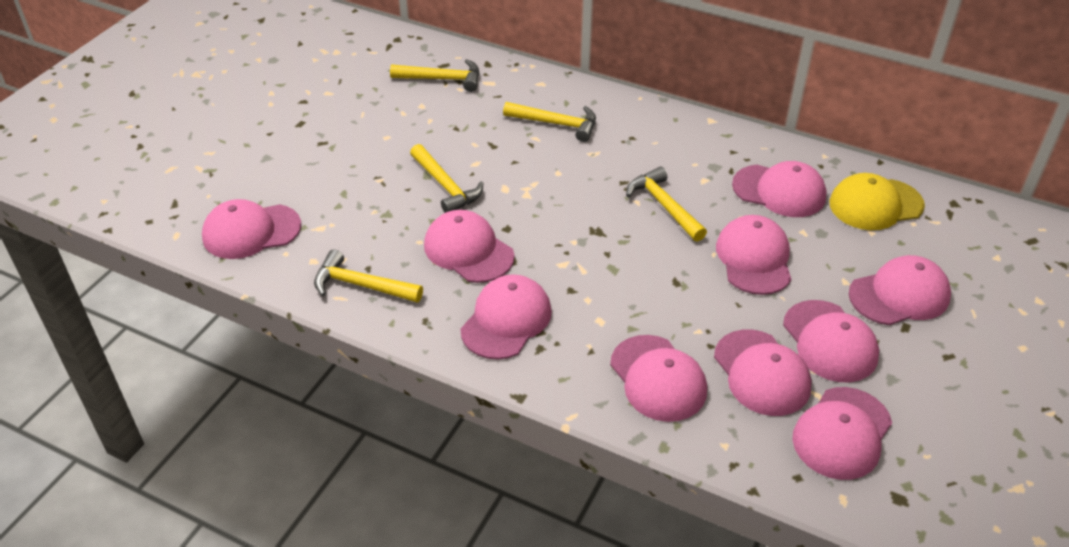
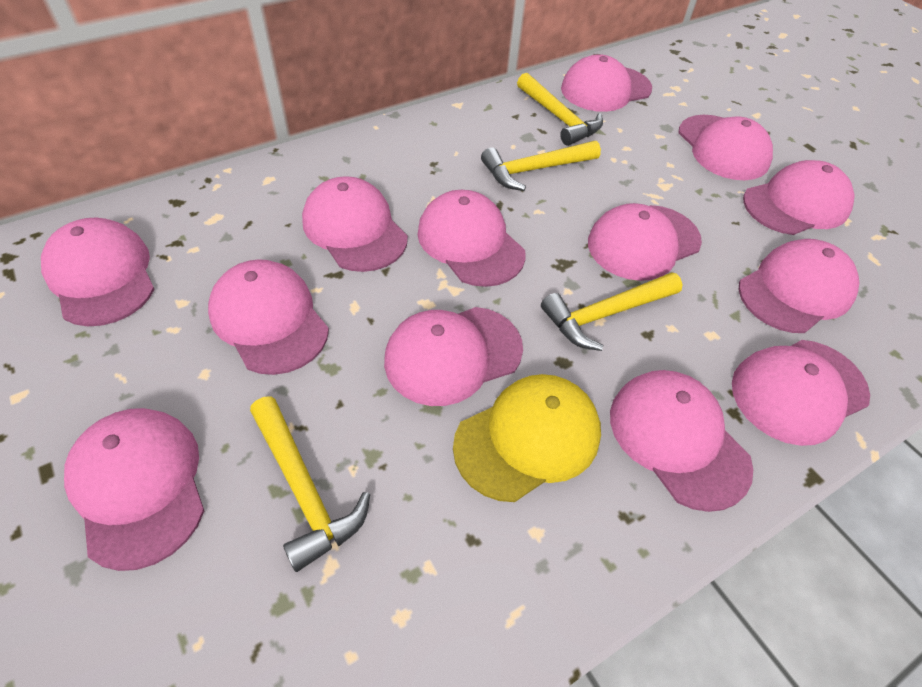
pink cap: [202,199,301,259] [424,210,515,283] [460,274,552,360] [610,335,707,422] [714,330,812,416] [716,215,792,295] [732,161,827,217] [783,300,879,382] [793,387,892,480] [849,255,951,325] = 10 -> [41,217,154,326] [64,408,204,571] [208,259,329,375] [302,176,408,272] [384,307,523,406] [417,190,526,287] [561,54,652,112] [588,203,702,281] [610,370,753,512] [679,115,773,180] [732,340,870,446] [739,239,859,333] [743,160,855,235] = 13
yellow hammer: [314,249,423,303] [390,59,479,92] [410,144,484,213] [503,102,596,142] [626,166,707,242] = 5 -> [250,396,370,572] [481,141,601,191] [517,73,603,146] [541,272,683,351] = 4

